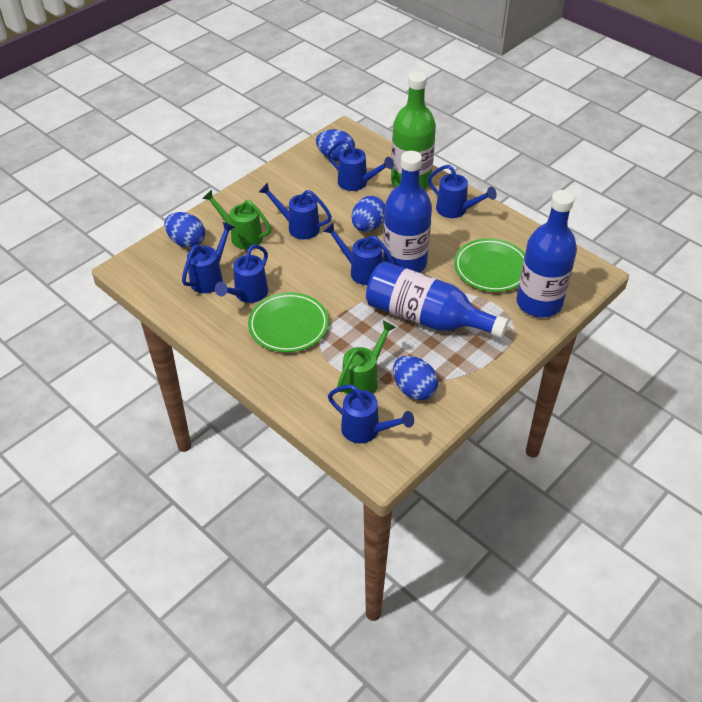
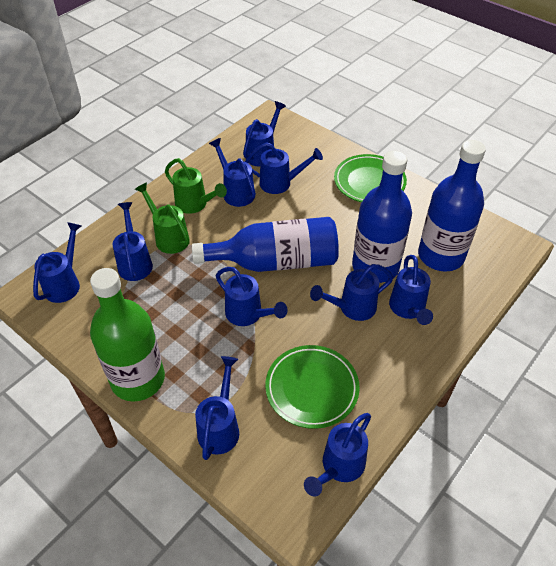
blue egg: [164,212,205,248] [316,129,355,161] [352,196,385,232] [393,356,438,400] = 4 -> none = 0
blue watering can: [182,222,235,293] [215,244,268,303] [259,183,332,239] [323,223,396,285] [327,139,394,191] [328,385,414,443] [428,165,497,218] = 7 -> [33,222,82,303] [113,202,153,281] [195,356,239,460] [209,138,256,207] [216,267,288,326] [243,101,286,167] [245,142,323,194] [304,413,371,496] [310,264,393,321] [389,255,433,325] = 10

